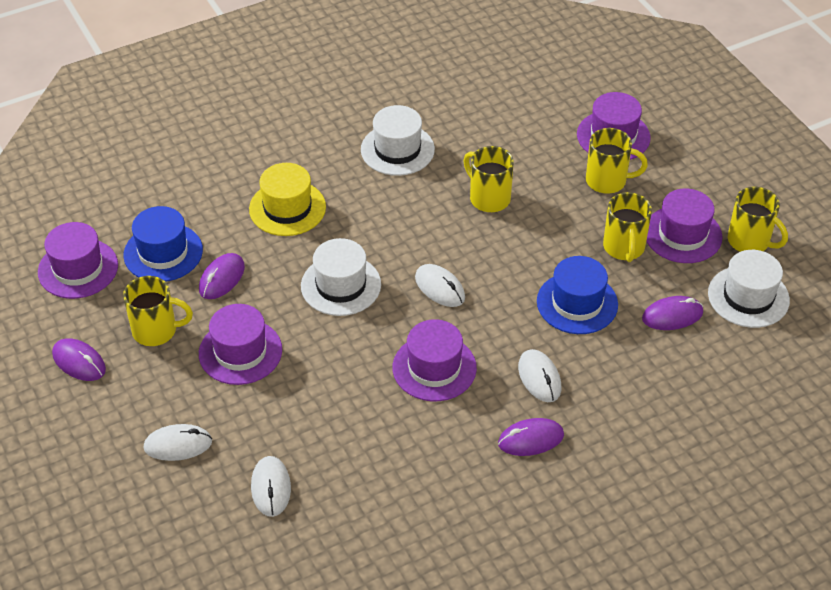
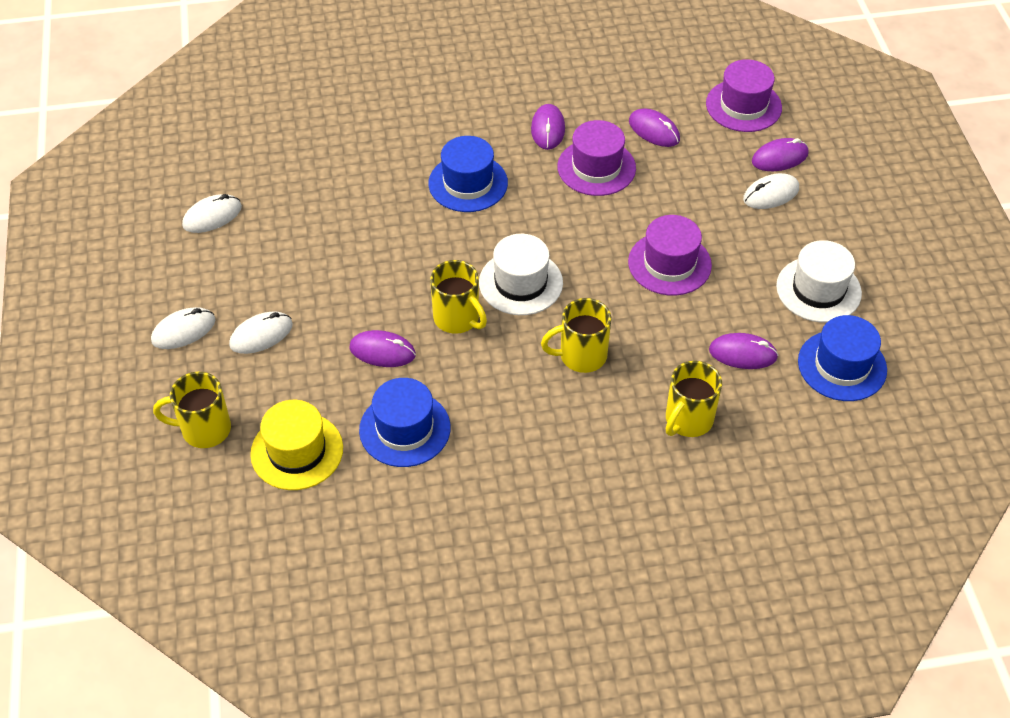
blue hat: [123,206,203,282] [537,256,618,334] = 2 -> [359,378,451,467] [429,136,508,212] [798,315,887,401] = 3
purple hat: [38,222,118,299] [199,304,282,385] [393,319,477,401] [577,92,651,160] [646,189,723,263] = 5 -> [557,120,636,196] [628,215,712,296] [706,59,782,132] = 3
purple mouse: [52,338,106,381] [199,253,245,299] [498,418,564,456] [642,296,703,330] = 4 -> [349,330,416,367] [531,104,565,150] [629,109,680,147] [709,333,778,369] [752,138,809,171] = 5
white hat: [301,238,381,316] [361,105,435,176] [708,250,790,328] = 3 -> [479,234,563,315] [776,240,862,322] = 2
yellow mug: [123,276,193,346] [463,146,514,212] [586,128,648,194] [603,192,652,262] [728,187,788,252] = 5 -> [153,372,231,448] [430,260,487,334] [541,298,611,373] [666,361,722,437] = 4

